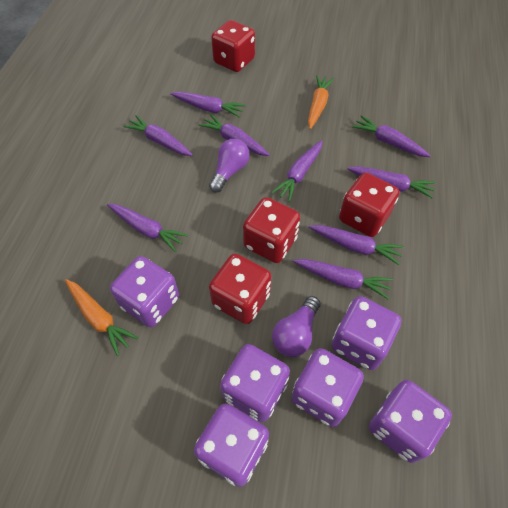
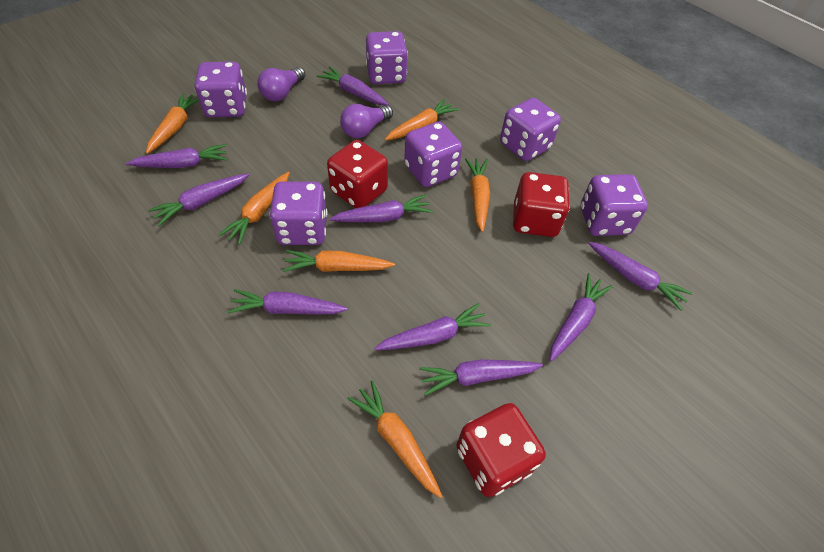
orange carrot: [65,279,138,356] [308,75,334,129] = 2 -> [146,93,199,154] [218,172,290,245] [283,250,395,272] [347,380,443,498] [385,99,459,141] [465,158,490,232] = 6
red dice: [209,254,271,324] [211,20,255,72] [243,197,300,263] [339,172,399,237] = 4 -> [327,140,388,208] [456,403,546,497] [513,172,570,237] = 3

